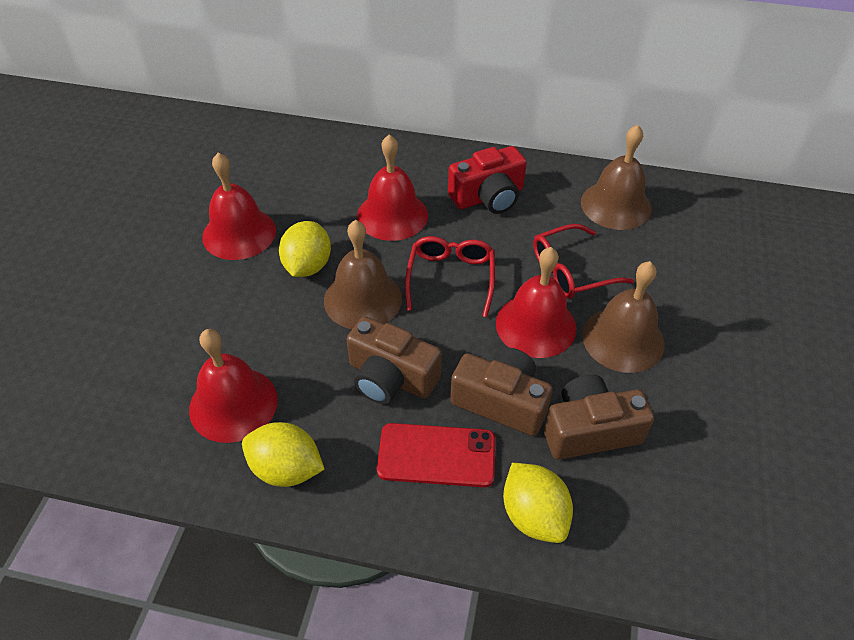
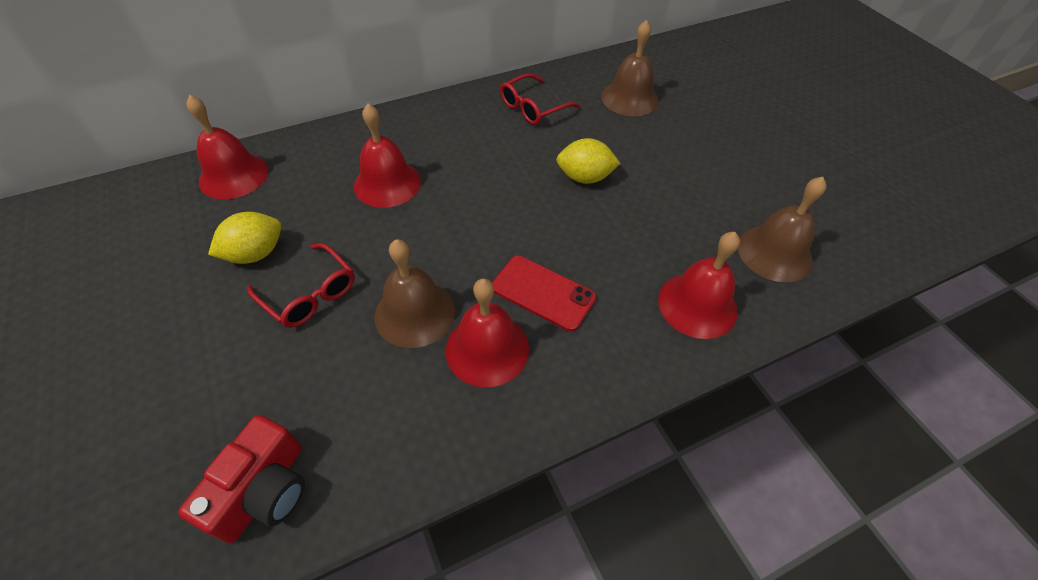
brown camera: [346,316,442,404] [450,347,553,436] [544,375,654,460] = 3 -> none = 0
yellow lemon: [242,422,325,487] [279,221,331,277] [503,463,573,543] = 3 -> [208,212,282,264] [556,138,621,184] = 2

